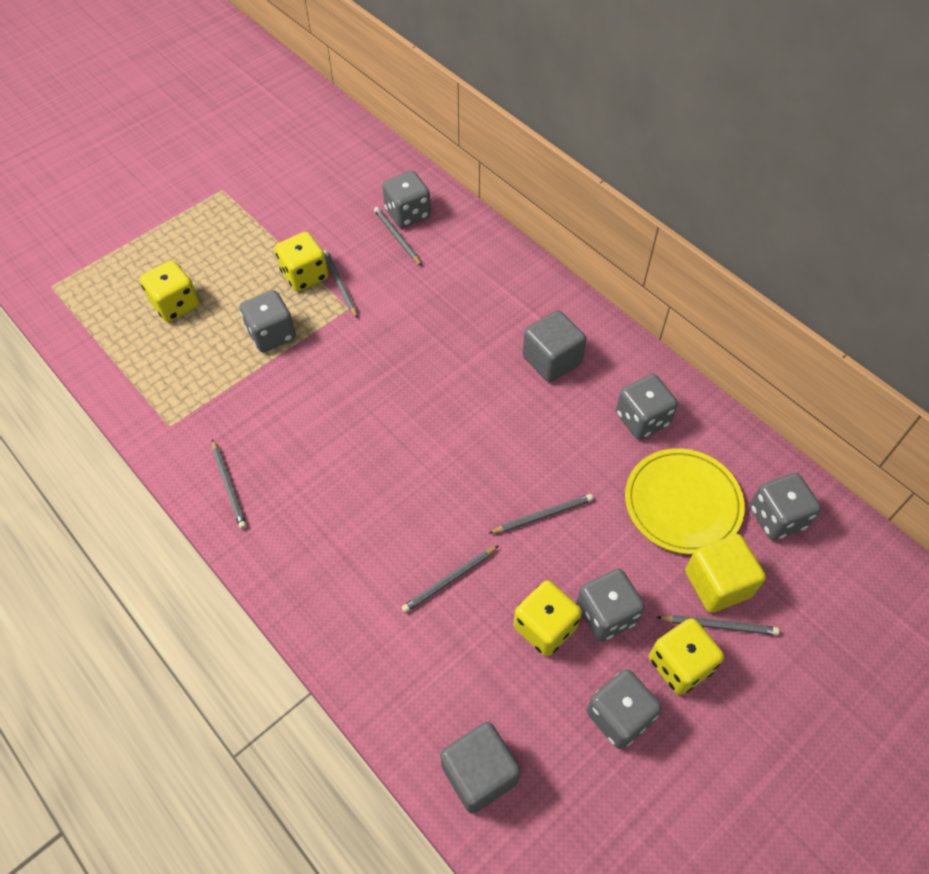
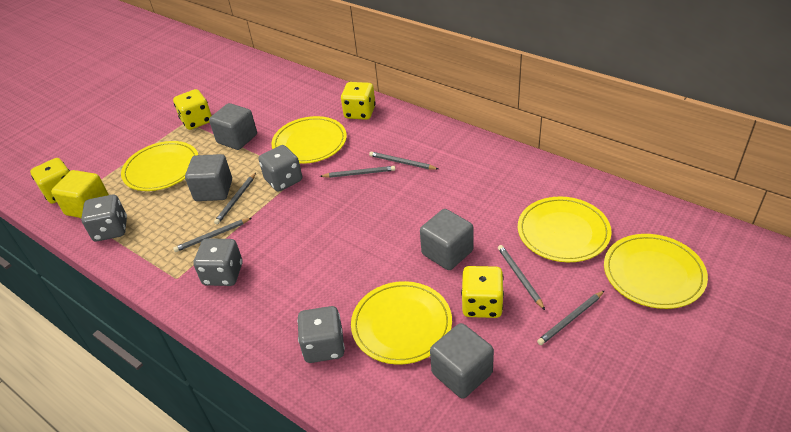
grey cube: [440,722,521,814] [523,310,586,382] = 2 -> [185,154,232,201] [209,103,257,150] [420,209,473,270] [430,323,494,399] = 4
grey dice: [240,290,296,352] [382,171,431,228] [576,568,645,641] [587,669,662,749] [616,374,678,440] [750,473,821,540] = 6 -> [81,195,127,241] [193,239,242,286] [258,145,302,192] [297,306,345,363] = 4
yellow plate: [625,448,745,554] = 1 -> [121,141,198,191] [271,116,347,164] [351,281,452,365] [518,197,611,262] [604,234,708,309] = 5

